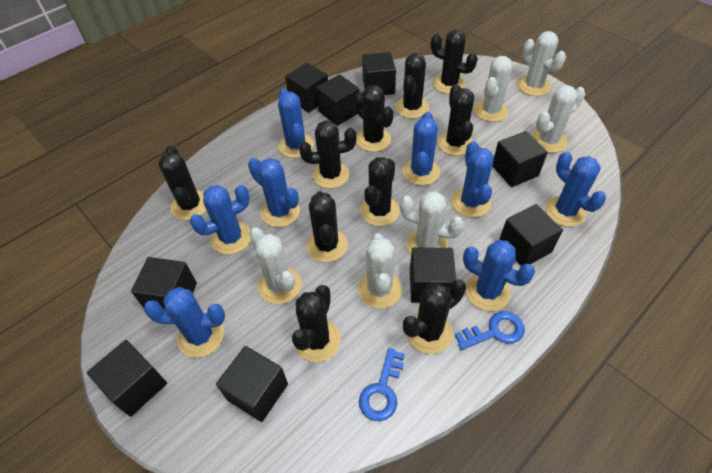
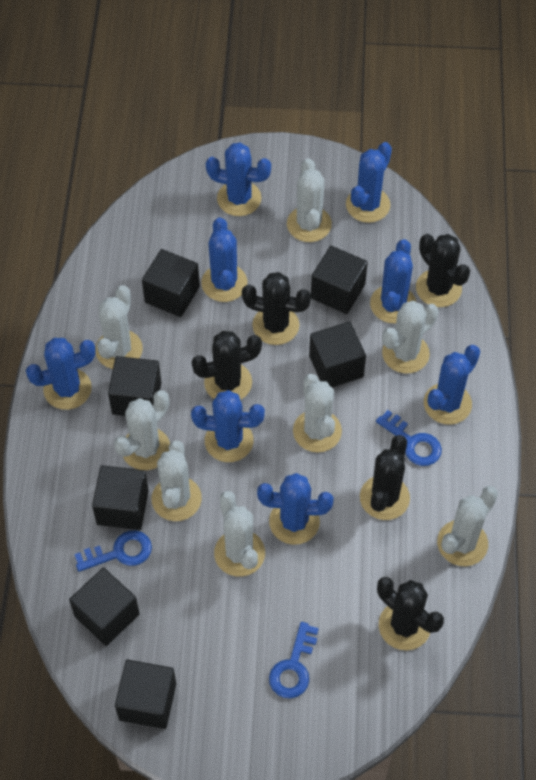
black cactus: [159,146,207,220] [292,285,341,362] [299,120,357,189] [306,191,348,263] [354,85,394,152] [360,157,400,226] [395,53,429,119] [403,279,466,354] [431,30,478,94] [437,84,474,156] = 10 -> [192,331,262,400] [242,272,311,345] [360,435,410,520] [377,577,444,650] [416,234,470,307] = 5
black cube: [87,340,167,417] [131,257,197,309] [216,346,288,422] [285,63,328,113] [316,74,359,126] [362,52,396,95] [410,248,456,303] [492,131,548,187] [499,204,563,266] = 9 -> [69,567,140,646] [92,465,149,530] [108,356,161,416] [115,659,176,729] [142,249,200,317] [309,322,366,387] [311,246,368,314] = 7
blue key: [359,348,405,421] [455,311,525,350] = 2 -> [74,530,152,572] [269,622,319,698] [376,410,442,466] = 3
white cactus: [249,227,302,304] [358,233,402,309] [400,191,464,254] [474,56,512,122] [517,31,566,96] [531,85,585,153] = 6 -> [95,285,143,369] [114,390,170,470] [152,441,202,521] [214,491,265,577] [287,158,332,242] [293,374,342,453] [382,301,439,373] [437,486,498,566] = 8

